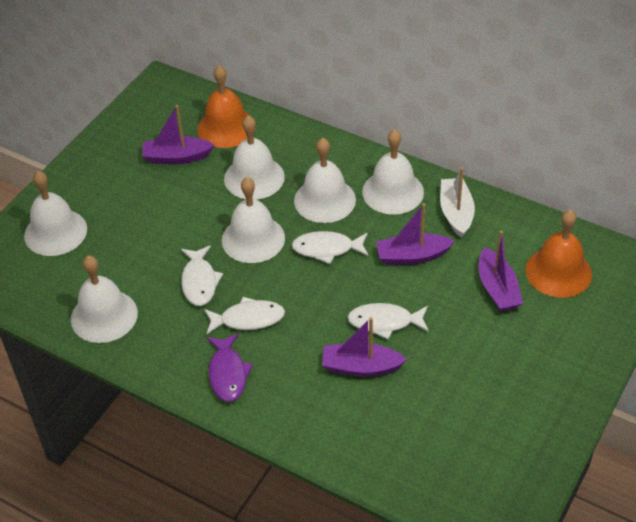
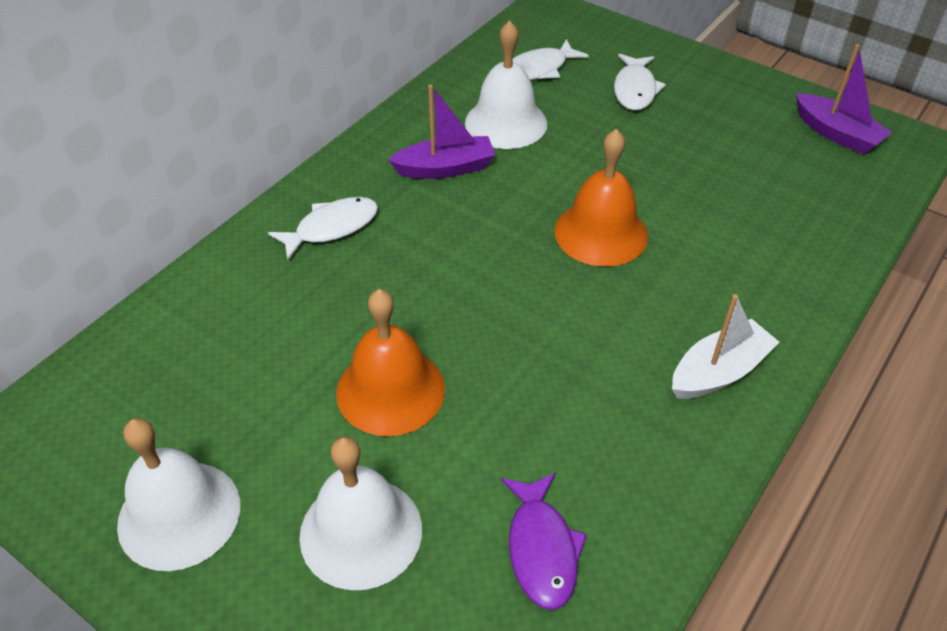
purple boat: [142,105,214,164] [322,317,407,377] [376,203,455,265] [479,230,523,312] = 4 -> [389,85,495,179] [796,44,892,154] = 2
white bell: [24,171,87,256] [71,256,138,343] [222,177,285,263] [224,115,285,200] [294,138,356,223] [362,129,424,215] = 6 -> [117,418,240,571] [299,437,422,590] [465,20,547,149] = 3
white fish: [181,245,223,306] [204,297,285,335] [292,231,369,264] [347,303,429,339] = 4 -> [268,197,378,261] [512,39,589,80] [614,54,666,111] = 3

